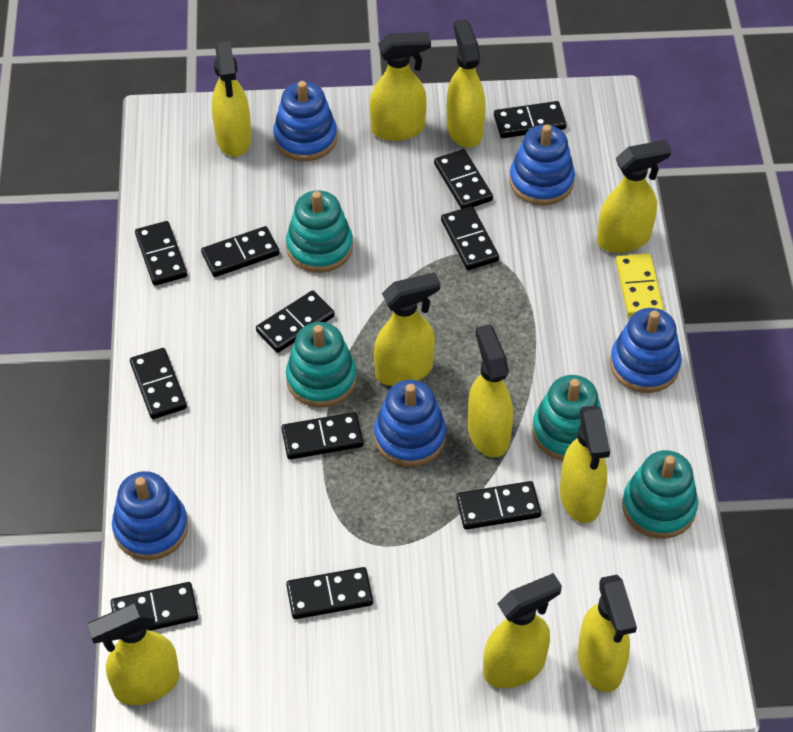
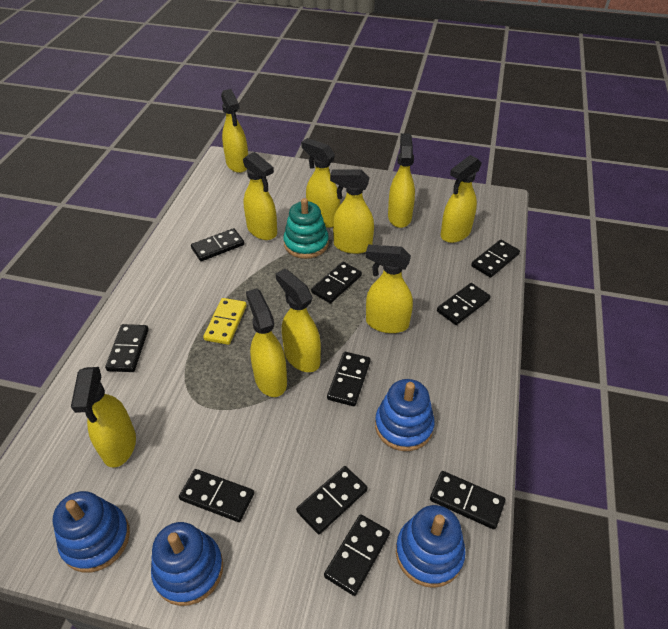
black domino: [110,582,198,631] [130,348,187,419] [135,221,187,286] [201,226,280,277] [256,290,335,353] [281,412,363,460] [286,567,373,619] [434,149,493,209] [441,206,499,270] [456,481,541,530] [494,101,566,138] = 11 -> [105,324,149,372] [179,469,254,522] [191,228,244,261] [296,466,368,534] [311,262,362,303] [324,514,390,596] [327,352,371,406] [430,471,506,529] [437,283,491,325] [471,240,520,278] = 10
blue stacking toy: [112,471,188,560] [273,81,337,161] [374,380,446,466] [509,125,575,206] [610,308,682,393] = 5 -> [52,491,130,573] [151,522,223,606] [375,379,435,451] [396,505,466,588] = 4
turquoise stacking toy: [286,190,353,273] [286,322,357,408] [532,375,605,461] [622,450,698,539] = 4 -> [283,198,329,259] = 1

